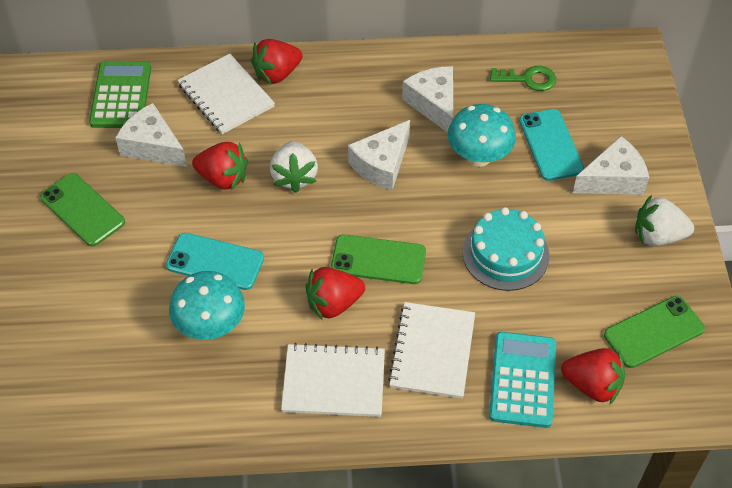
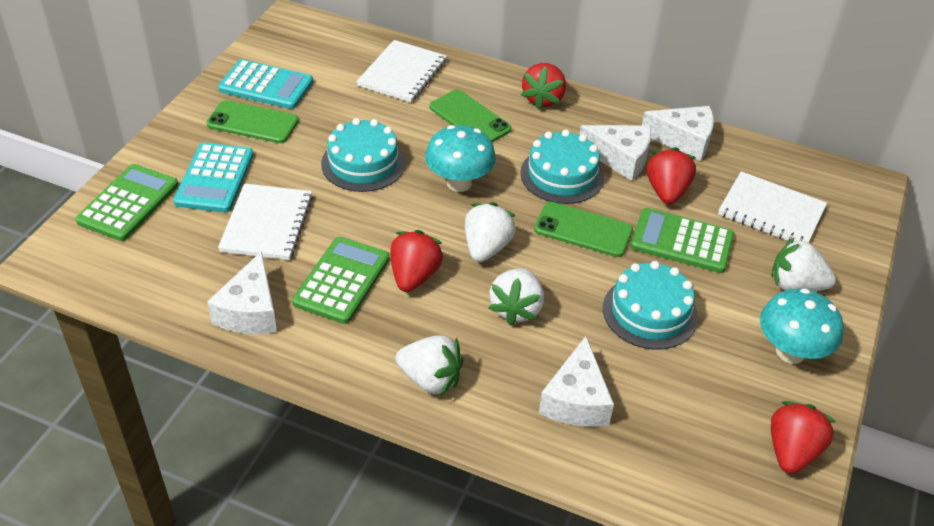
green calculator: [89,61,151,128] = 1 -> [76,164,178,241] [292,237,390,324] [630,208,734,273] = 3
green key: [490,66,556,91] = 1 -> none = 0
turquoise cake: [462,207,549,291] = 1 -> [321,118,405,192] [520,129,604,204] [603,261,698,350] = 3
turquoise calculator: [489,332,556,428] = 1 -> [173,143,254,212] [218,59,313,109] = 2
turquoise phone: [166,233,264,290] [519,109,584,181] = 2 -> none = 0
white strawberry: [270,141,318,193] [635,195,694,246] = 2 -> [395,335,464,397] [465,202,516,262] [489,268,544,326] [771,237,836,291] = 4

